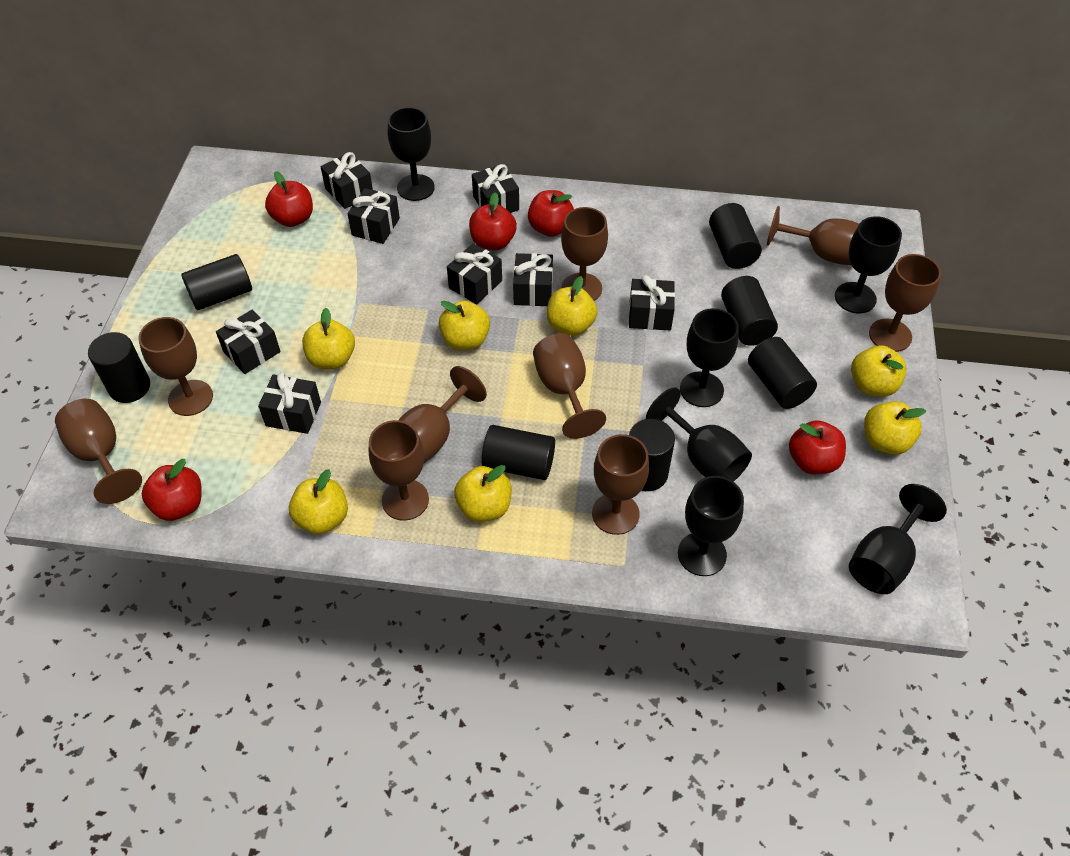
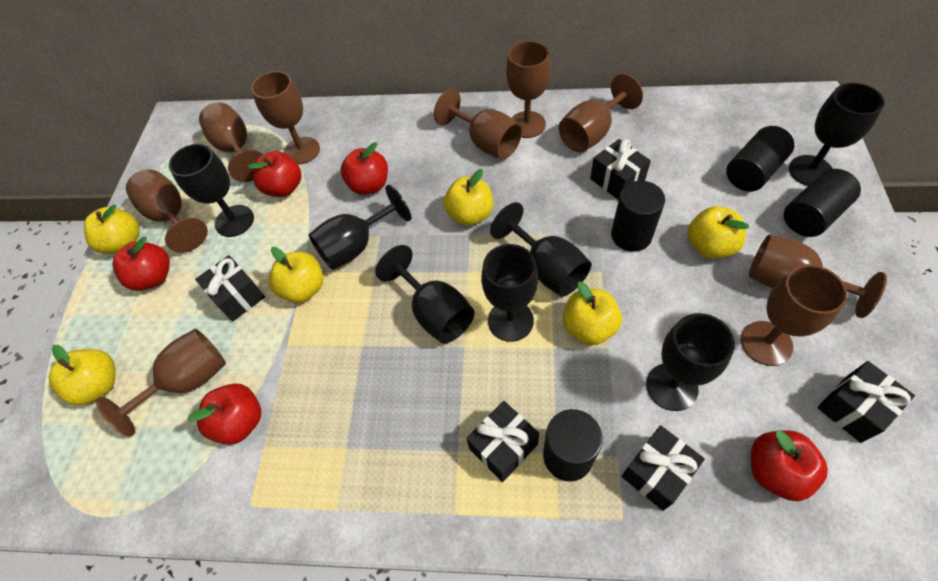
black cylinder: [88,332,150,403] [181,254,252,310] [481,425,555,480] [629,419,675,491] [709,203,762,269] [721,276,778,346] [748,337,817,409] = 7 -> [543,409,602,482] [611,181,665,252] [726,126,794,192] [784,169,861,237] = 4
black gift: [216,310,281,374] [258,372,321,434] [321,152,373,209] [348,188,400,244] [447,243,502,304] [472,164,519,213] [513,253,553,306] [629,275,675,330] = 8 -> [195,255,265,322] [466,401,539,482] [590,139,651,200] [622,425,705,511] [817,361,915,443] = 5
black goblet: [388,107,435,201] [646,387,752,482] [678,476,744,576] [680,308,739,407] [835,216,902,313] [849,484,947,594] = 6 -> [169,144,254,237] [308,185,411,270] [375,245,475,344] [481,244,538,342] [490,202,591,297] [646,313,735,411] [789,83,885,186] = 7
yellow apple: [289,469,348,534] [302,308,355,369] [439,301,490,350] [454,465,512,522] [547,276,597,336] [851,345,907,397] [864,401,926,455] = 7 -> [49,345,115,405] [84,205,140,254] [269,247,324,303] [443,169,493,226] [563,282,622,345] [688,206,749,259] = 6

